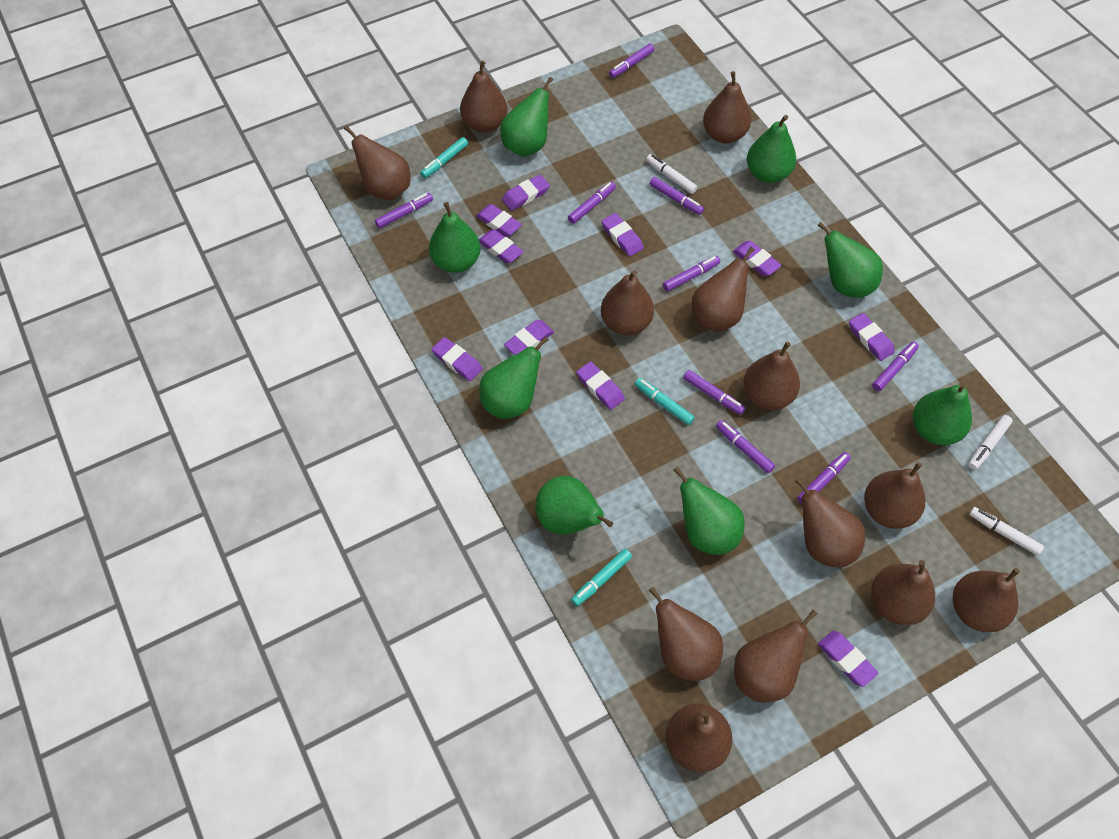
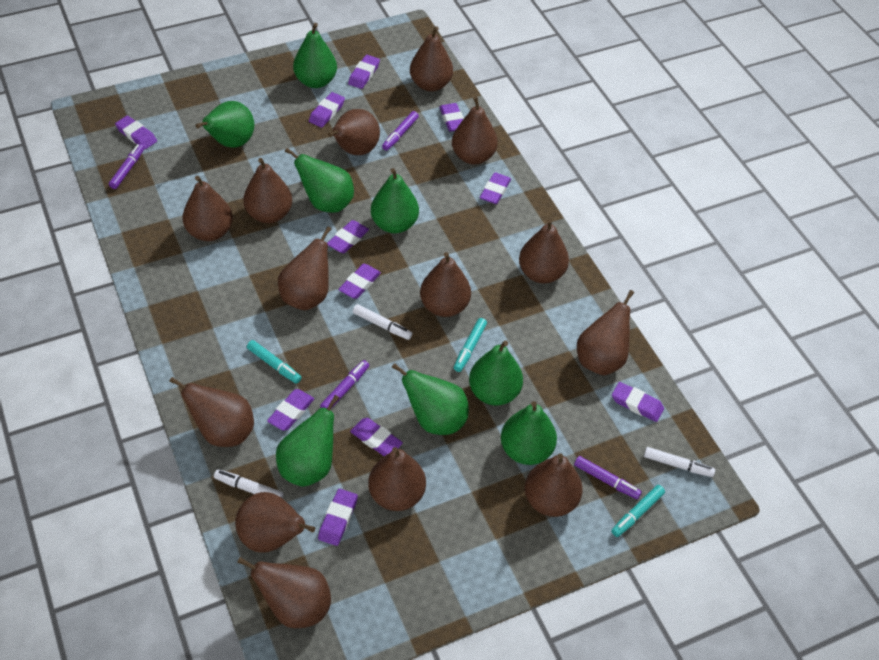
brown pear: [344,125,410,200] [460,61,507,133] [601,270,654,335] [649,587,723,681] [666,704,732,772] [692,247,754,332] [703,71,751,144] [734,610,817,703] [744,342,800,410] [795,478,866,567] [864,462,925,529] [871,560,935,625] [953,568,1020,632] = 13 -> [169,377,254,447] [183,176,233,241] [235,492,315,553] [237,557,331,628] [243,158,292,223] [278,226,331,310] [328,109,380,155] [368,447,426,511] [410,26,453,91] [420,252,471,317] [452,97,498,164] [519,219,569,283] [525,453,583,517] [577,290,634,376] = 14
purple eraser: [432,337,482,381] [476,204,522,237] [479,229,523,264] [502,175,550,211] [504,320,554,355] [576,361,625,410] [601,213,644,257] [733,241,782,276] [818,631,878,687] [849,313,895,361] = 10 -> [115,116,157,149] [267,389,314,431] [309,92,345,127] [318,489,358,546] [327,220,369,253] [338,264,381,299] [348,55,380,89] [350,418,403,456] [439,103,464,132] [480,172,511,204] [612,382,664,422] = 11
purple marker: [375,193,433,228] [568,182,616,224] [609,44,655,78] [649,177,704,215] [663,256,720,292] [683,370,745,415] [716,420,775,473] [797,452,851,504] [872,342,919,391] = 9 -> [109,144,144,189] [320,360,369,409] [382,111,419,150] [574,456,642,499] = 4

